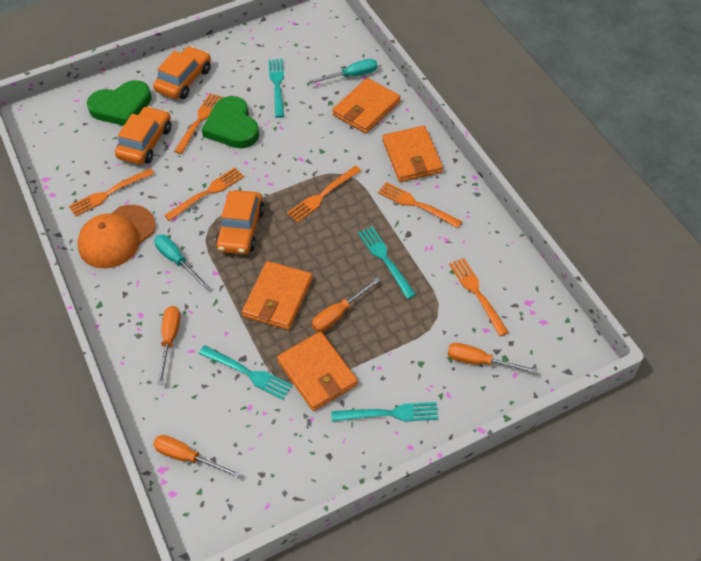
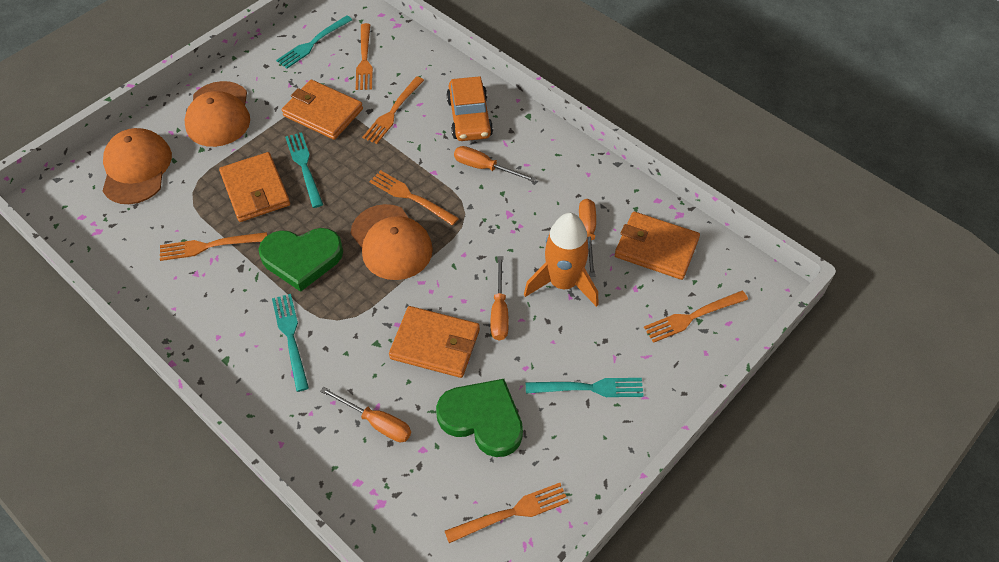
orange cap: [77,205,156,268] = 1 -> [103,128,172,204] [185,81,250,147] [351,204,433,280] = 3
orange car: [115,106,171,165] [153,46,211,99] [215,190,265,254] = 3 -> [446,76,493,141] = 1
orange rocket: none = 0 -> [524,213,599,307] = 1
turquoise screwdriver: [154,235,208,289] [308,59,377,84] = 2 -> none = 0

